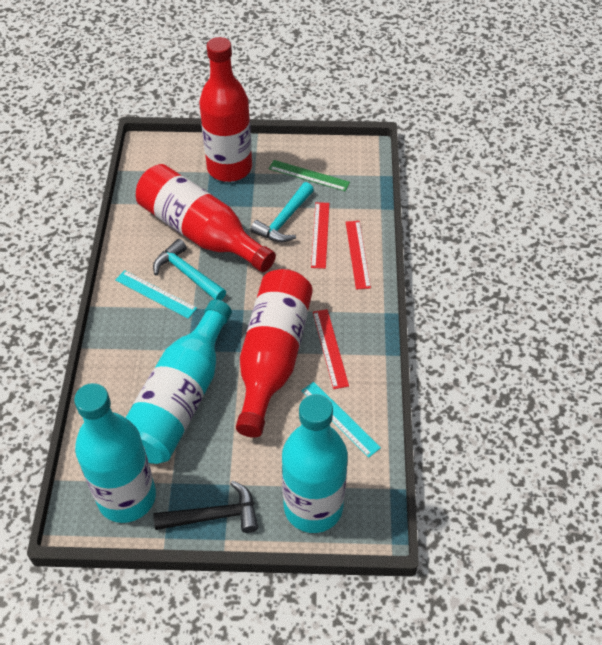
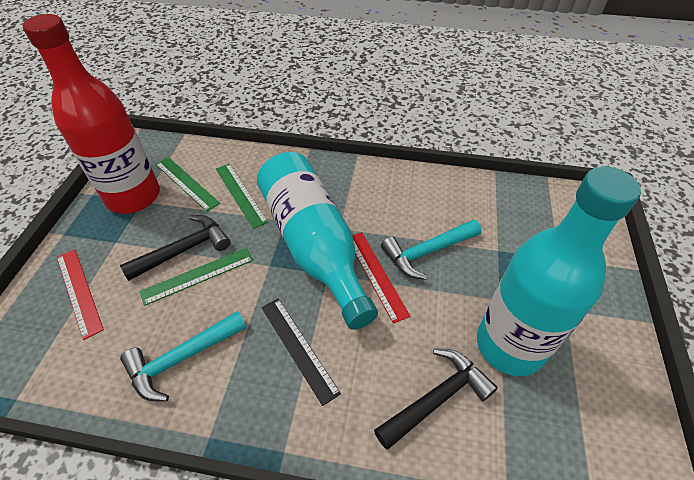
black hammer: [153,481,258,533] = 1 -> [120,215,230,281] [374,349,498,450] = 2
black ruler: none = 0 -> [261,298,341,406] = 1
green ruler: [269,160,350,191] = 1 -> [140,248,253,306] [155,157,220,212] [216,163,268,229] = 3
red bottle: [136,164,276,272] [199,37,252,182] [236,269,313,438] = 3 -> [22,14,160,214] = 1
red ruler: [311,202,329,269] [313,309,349,389] [346,221,371,289] = 3 -> [57,249,104,340] [352,232,411,324] = 2
turquoise bottle: [74,383,156,523] [126,299,232,464] [282,394,348,533] = 3 -> [257,152,378,330] [477,167,641,376] = 2
turquoise ruler: [115,270,197,319] [301,382,381,458] = 2 -> none = 0

